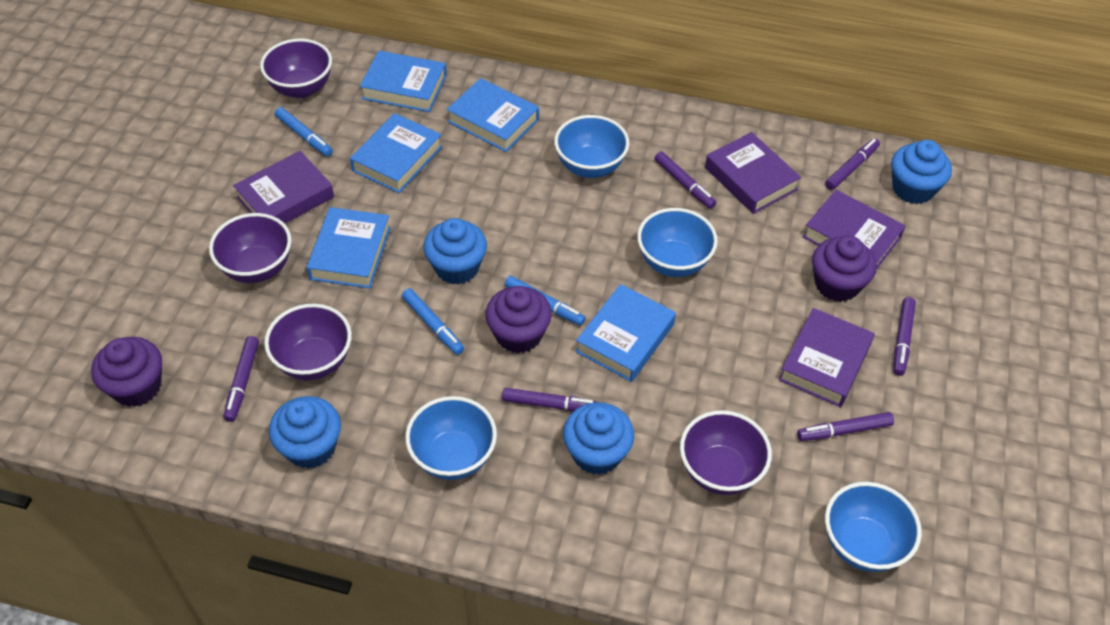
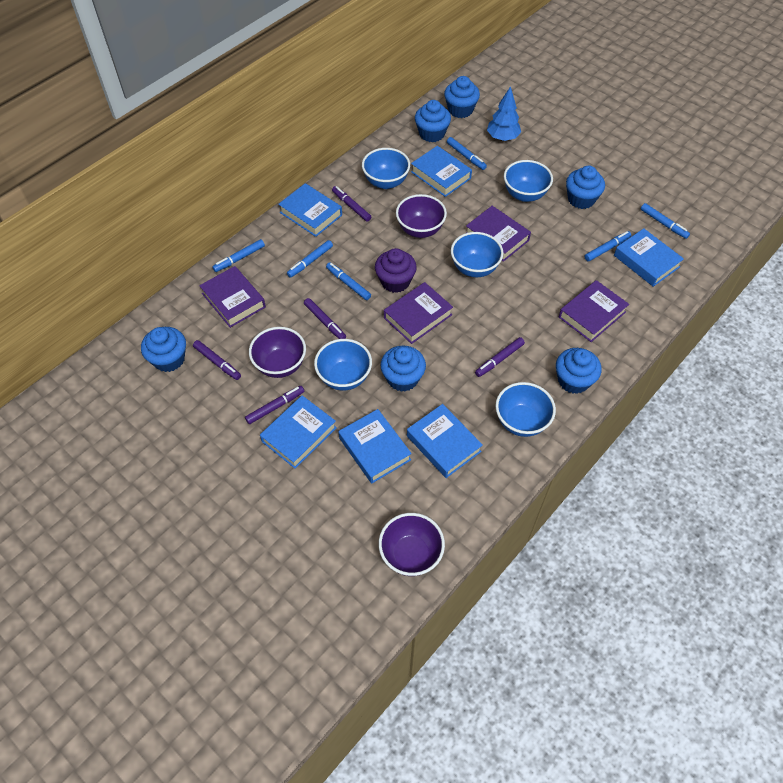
blue book: [306,207,391,289] [350,113,442,193] [360,51,447,112] [447,78,539,152] [576,284,676,382] = 5 -> [260,395,337,469] [278,183,342,237] [339,409,412,483] [407,404,483,478] [411,146,472,197] [614,228,684,287] = 6
blue bowl: [405,396,497,480] [554,115,629,178] [637,208,718,277] [825,482,922,572] = 4 -> [314,339,372,391] [362,148,410,189] [451,232,504,277] [495,382,556,437] [504,160,553,202] = 5
blue cupcake: [269,396,341,469] [423,218,487,284] [563,402,634,475] [891,140,952,204] = 4 -> [141,327,186,372] [380,346,426,392] [415,100,451,142] [444,76,480,118] [556,348,601,394] [566,165,605,209] = 6
blue marker: [275,107,333,157] [402,288,464,355] [504,276,586,326] = 3 -> [212,239,265,272] [287,240,333,278] [326,262,371,300] [447,137,487,170] [584,231,631,262] [641,203,690,239] = 6
blue tree: none = 0 -> [487,86,521,141] = 1
purple bowl: [209,213,292,283] [260,38,332,98] [264,304,352,380] [680,410,772,495] = 4 -> [249,327,306,378] [379,513,445,576] [396,194,447,238] = 3
purple cupcake: [91,337,162,407] [485,286,552,353] [812,236,877,302] = 3 -> [375,248,417,293] = 1
purple marker: [224,336,259,422] [502,388,597,411] [655,151,716,209] [797,412,894,441] [825,138,880,190] [893,297,916,376] = 6 -> [193,340,241,380] [245,386,304,424] [304,298,346,339] [332,186,371,222] [475,337,525,377] = 5

